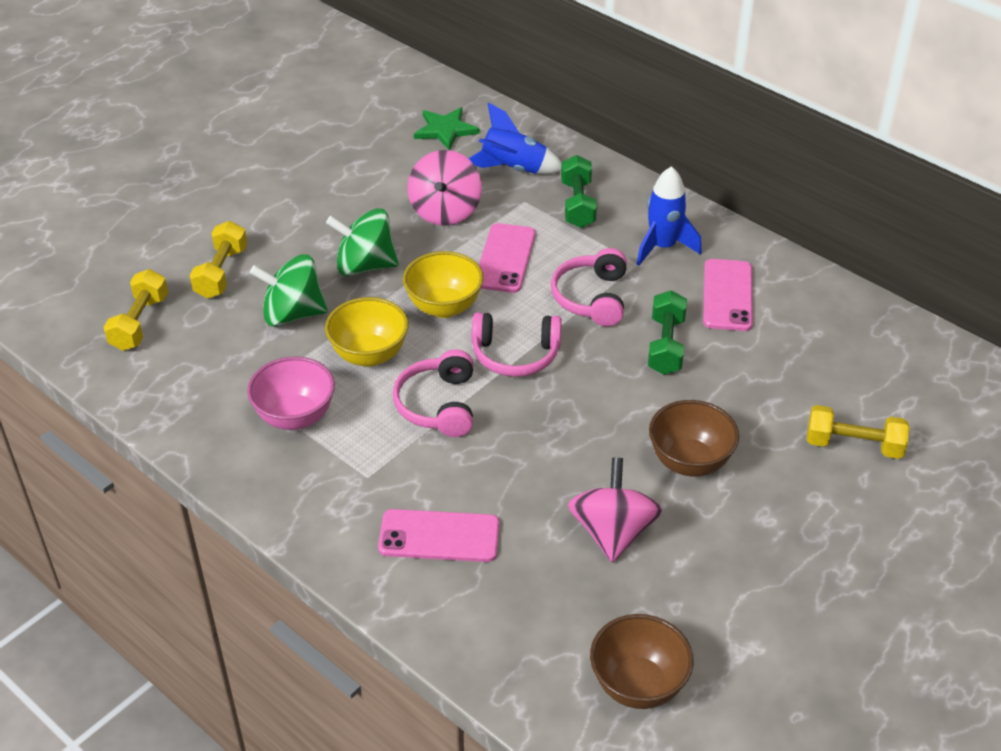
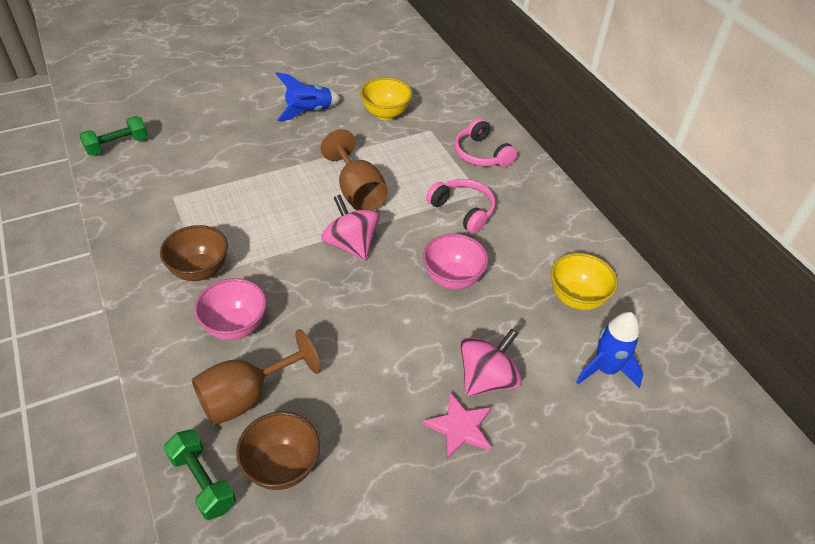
brown goblet: none = 0 -> [192,329,321,426] [320,129,388,211] = 2
green spinning top: [250,254,328,327] [326,208,399,276] = 2 -> none = 0
green star: [414,107,480,150] = 1 -> none = 0
pink bowl: [247,357,335,430] = 1 -> [194,278,267,340] [423,234,488,289] = 2
pink headphones: [393,349,473,437] [472,312,562,377] [551,248,627,326] = 3 -> [426,179,496,234] [454,118,517,167] = 2
pink phone: [378,509,500,562] [479,223,536,293] [703,259,753,331] = 3 -> none = 0
pink star: none = 0 -> [423,392,491,459] = 1
yellow dumbbell: [104,269,168,351] [190,221,248,299] [807,405,910,459] = 3 -> none = 0

